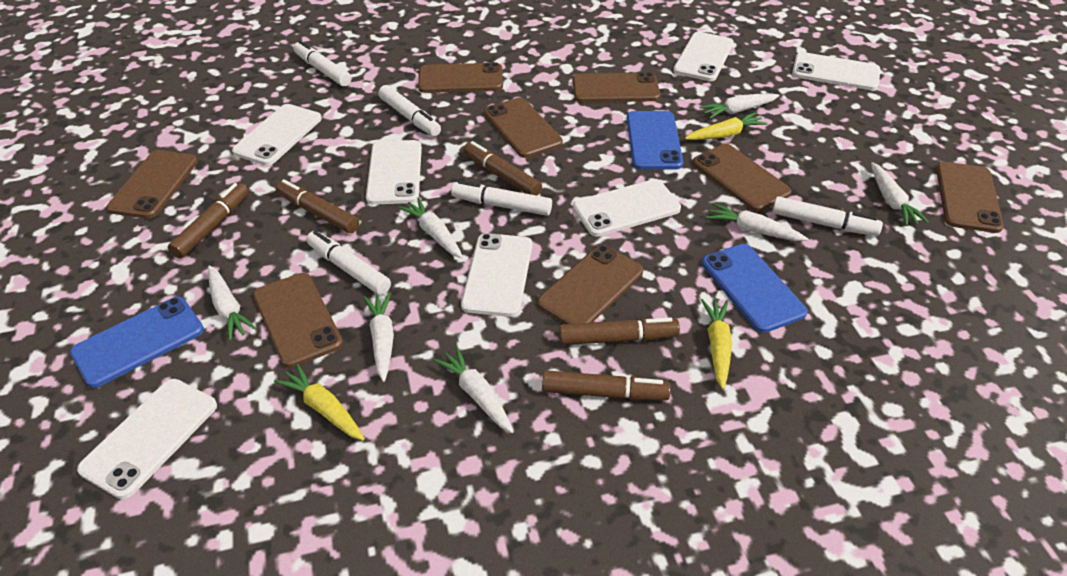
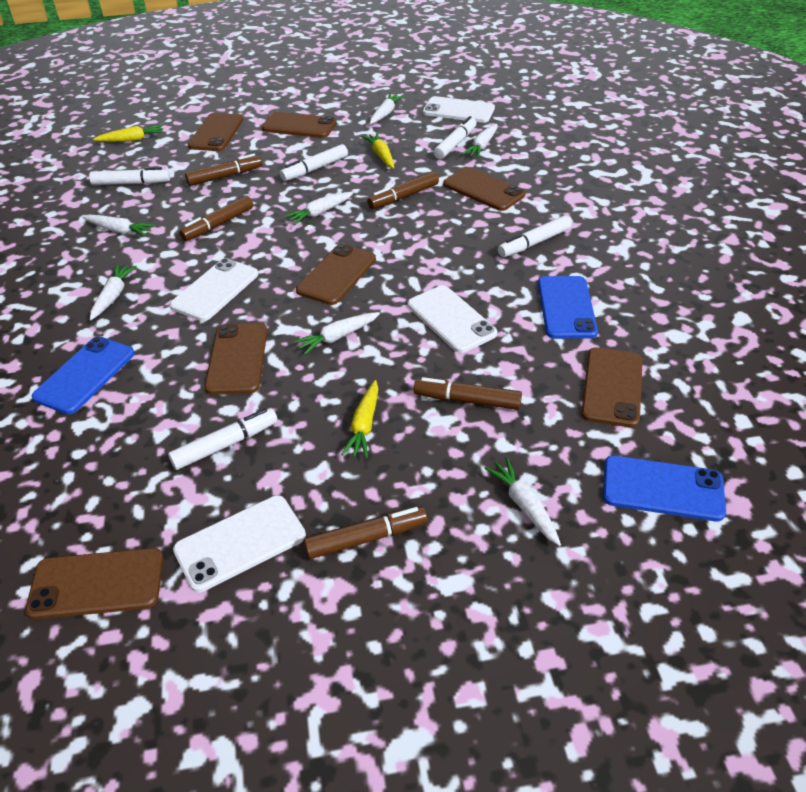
brown phone: [106,150,198,219] [253,273,343,368] [418,62,503,93] [484,97,563,158] [537,245,643,324] [573,72,660,102] [693,144,792,212] [936,162,1004,233] = 8 -> [25,548,163,619] [188,113,243,151] [205,323,267,394] [262,112,336,138] [296,244,376,305] [443,167,525,211] [581,347,643,428] = 7
white phone: [77,379,217,499] [232,104,322,166] [366,140,422,205] [461,233,532,317] [573,179,681,237] [673,32,734,81] [792,52,880,90] = 7 -> [170,258,258,321] [173,495,306,593] [408,285,497,353] [423,96,495,123] = 4

